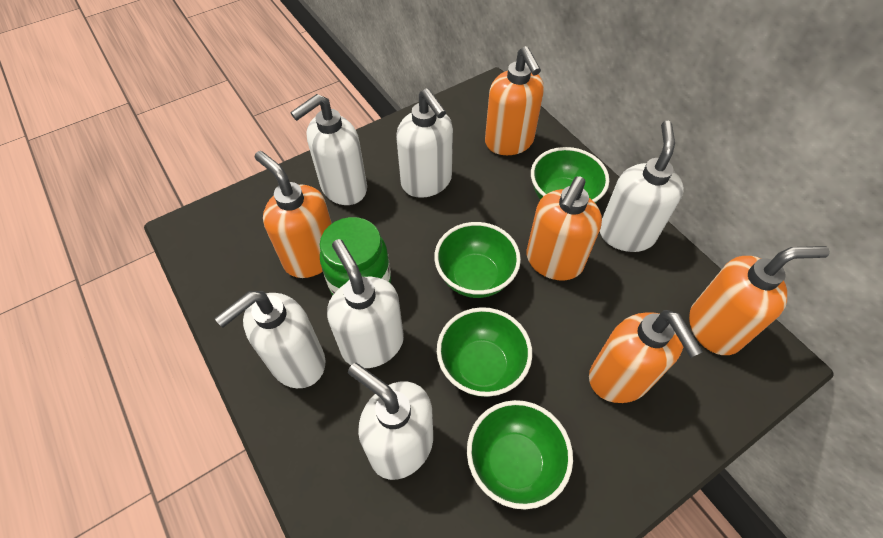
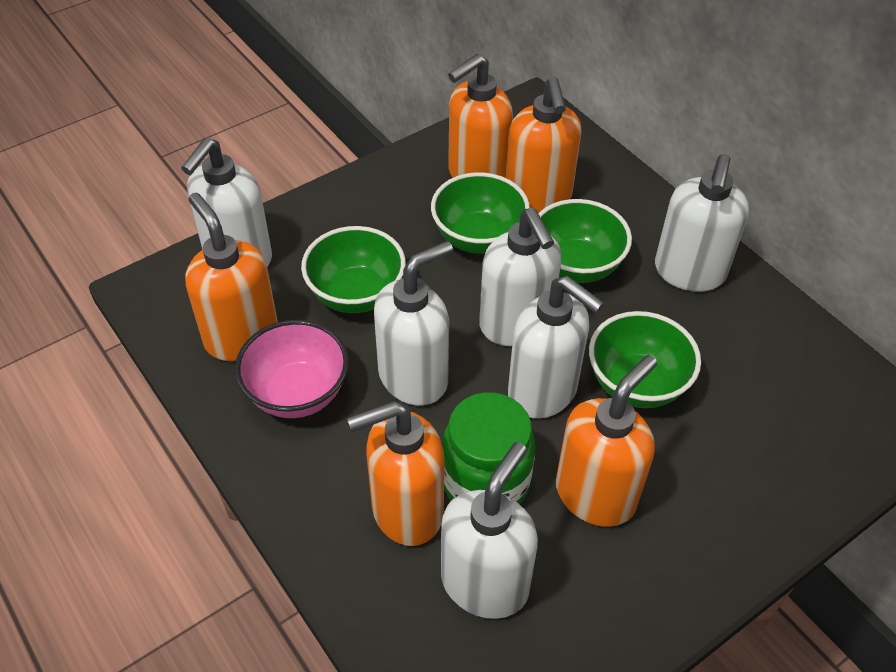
pink bowl: none = 0 -> [235,320,349,418] = 1

